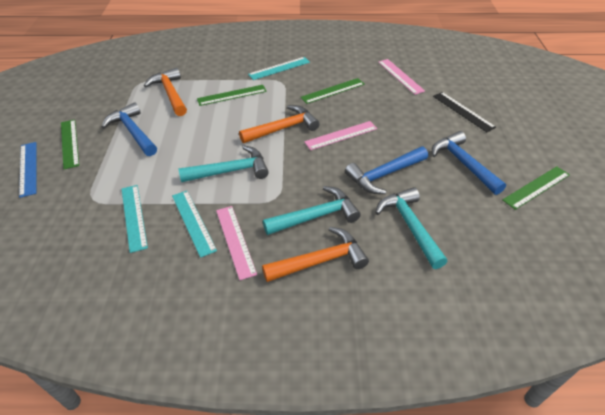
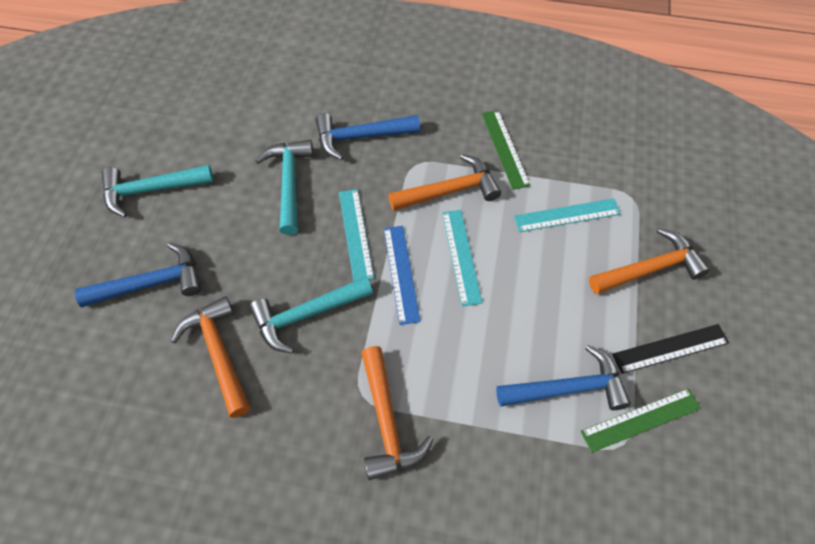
green ruler: [61,119,79,169] [197,85,267,106] [300,78,365,104] [503,166,570,210] = 4 -> [482,110,531,190] [581,388,701,453] = 2
orange hammer: [144,68,187,116] [239,105,320,143] [262,227,369,282] = 3 -> [171,296,250,418] [361,346,434,480] [388,154,501,211] [589,228,710,294] = 4
pink ruler: [216,206,257,280] [304,121,377,150] [378,59,425,95] = 3 -> none = 0

